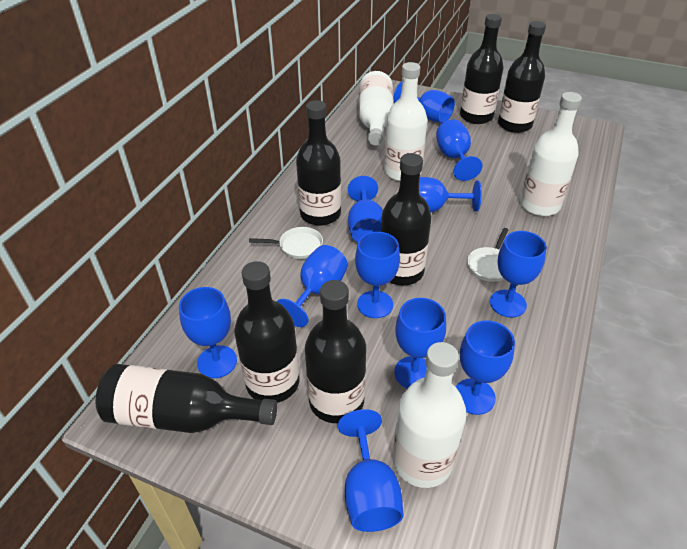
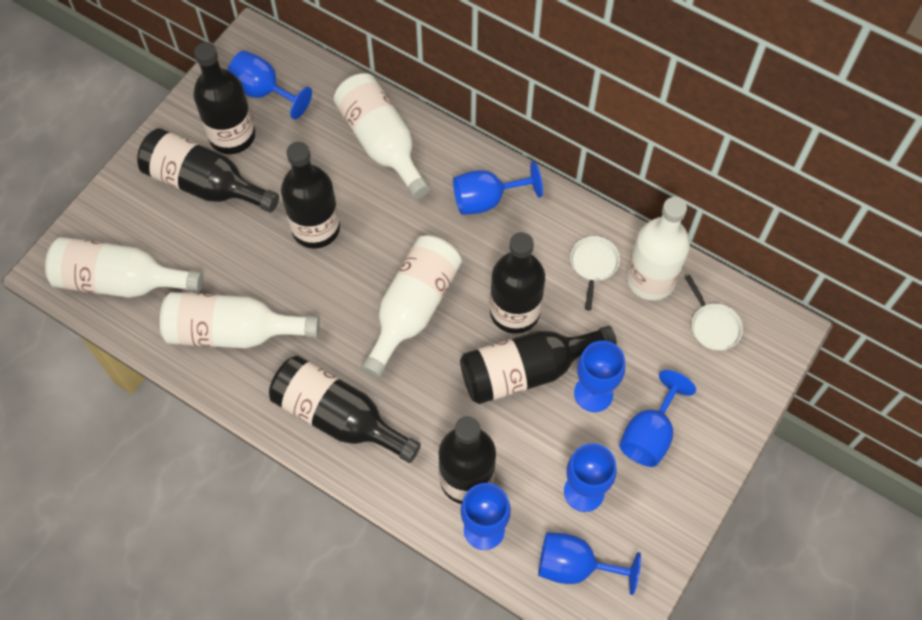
blue goblet: [179,287,237,378] [277,245,348,327] [338,409,403,532] [348,176,383,242] [355,232,400,318] [394,81,455,123] [394,298,446,389] [419,177,482,212] [436,119,483,181] [456,320,515,415] [490,231,546,318] = 11 -> [227,51,312,119] [453,161,543,215] [460,483,511,550] [538,532,641,595] [564,443,617,512] [574,341,625,412] [619,370,696,467] = 7
white bottle: [359,71,393,145] [384,62,427,181] [393,342,467,488] [520,92,582,216] = 4 -> [45,237,203,298] [160,292,320,349] [334,73,430,199] [361,235,462,378] [627,197,690,300] = 5

